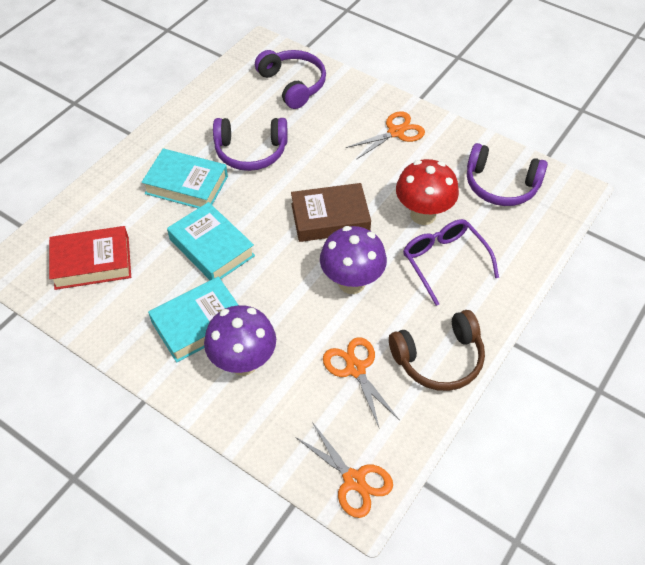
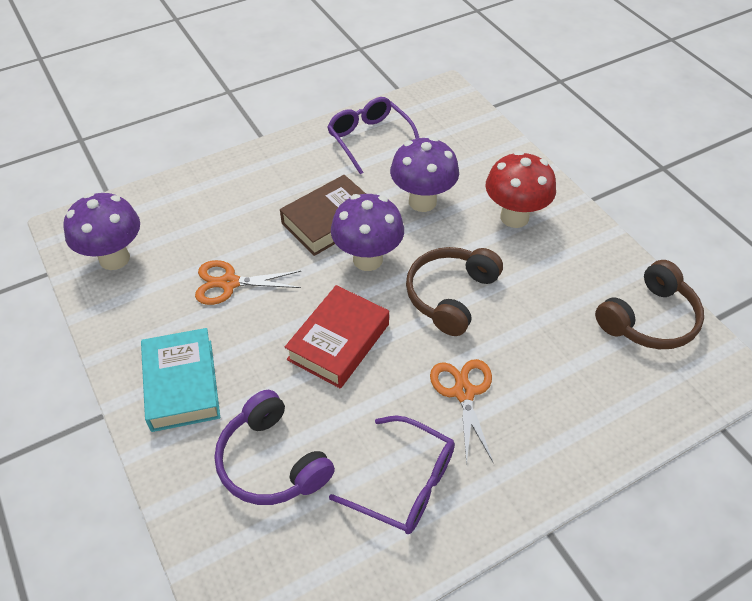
brown headphones: [389,310,485,391] = 1 -> [406,247,503,336] [595,260,704,349] = 2
orange scissors: [295,422,393,518] [323,337,399,429] [346,111,425,160] = 3 -> [195,260,301,305] [430,359,493,465] = 2
purple glasses: [403,219,499,306] = 1 -> [327,97,419,175] [329,416,455,534] = 2
purple headphones: [213,118,287,171] [255,50,326,109] [467,143,548,206] = 3 -> [215,390,335,505] = 1
purple mushroom: [204,305,276,376] [320,226,387,294] = 2 -> [63,193,140,270] [331,194,404,271] [390,137,459,212] = 3
turquoise book: [142,149,228,208] [148,277,238,362] [167,202,255,280] = 3 -> [141,328,220,432] = 1

